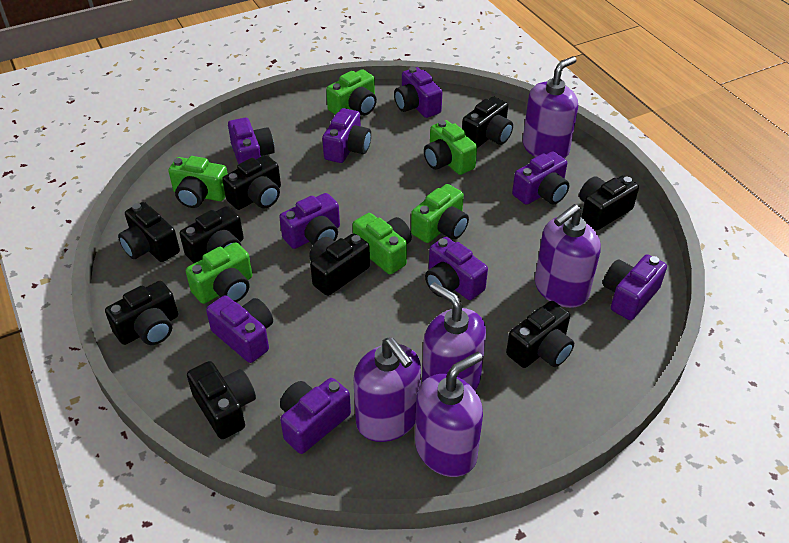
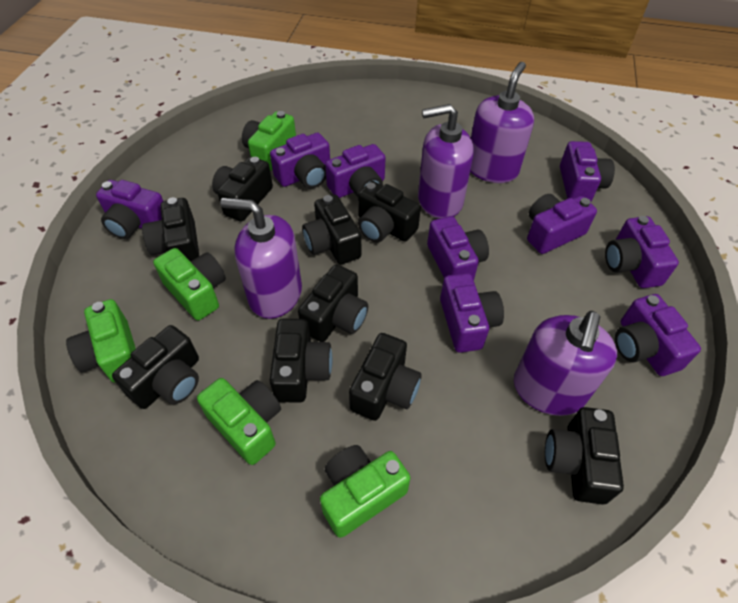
green camera: [168,156,228,208] [186,242,253,304] [326,69,377,116] [353,213,412,274] [411,184,469,243] [424,120,477,175] = 6 -> [66,299,136,383] [153,248,226,320] [197,378,281,465] [242,111,296,171] [320,445,410,538] = 5
purple soap dispenser: [353,338,421,442] [415,352,483,477] [422,282,486,391] [523,56,578,159] [535,204,601,308] = 5 -> [220,198,302,319] [418,104,474,219] [470,62,534,183] [514,311,617,416] = 4

